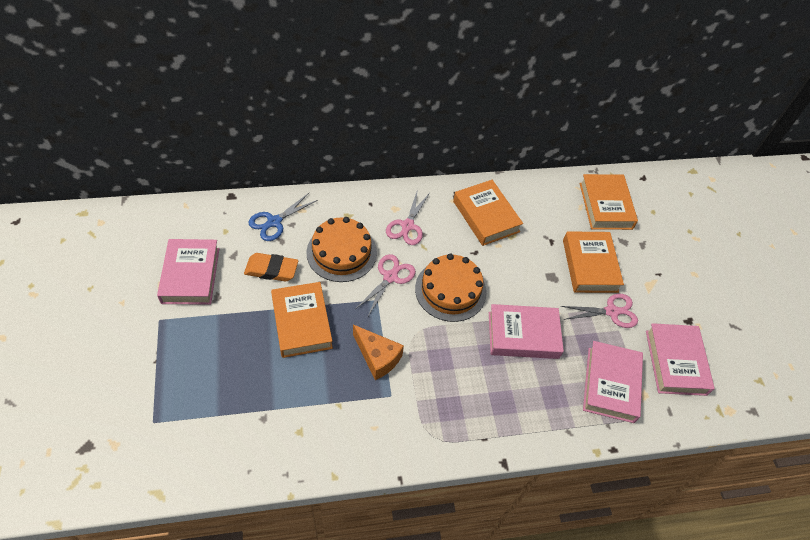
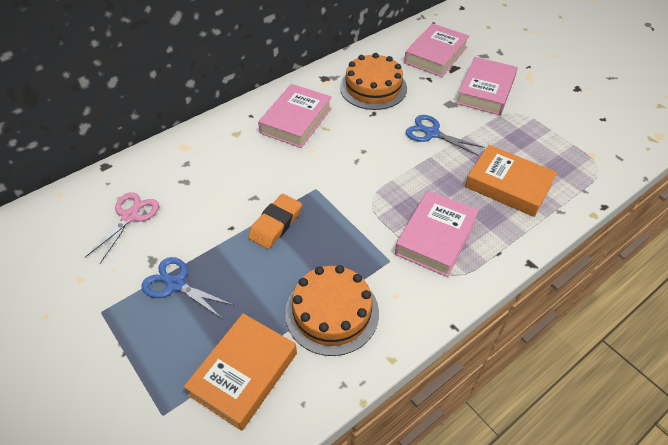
blue scissors: [248,193,318,241] = 1 -> [141,257,233,319] [406,115,484,156] = 2
orange book: [271,282,333,358] [453,180,523,246] [563,231,624,293] [580,174,638,230] = 4 -> [184,313,297,431] [465,145,557,217] = 2
orange cheese: [353,325,404,380] = 1 -> none = 0
pink scissors: [357,254,416,316] [386,189,430,245] [561,294,638,328] = 3 -> [85,192,159,263] = 1

